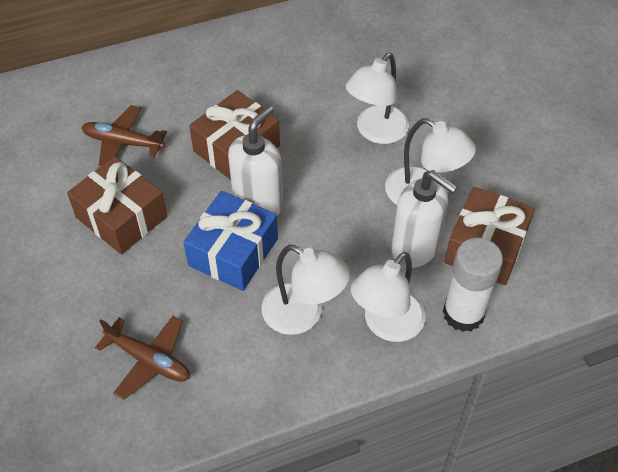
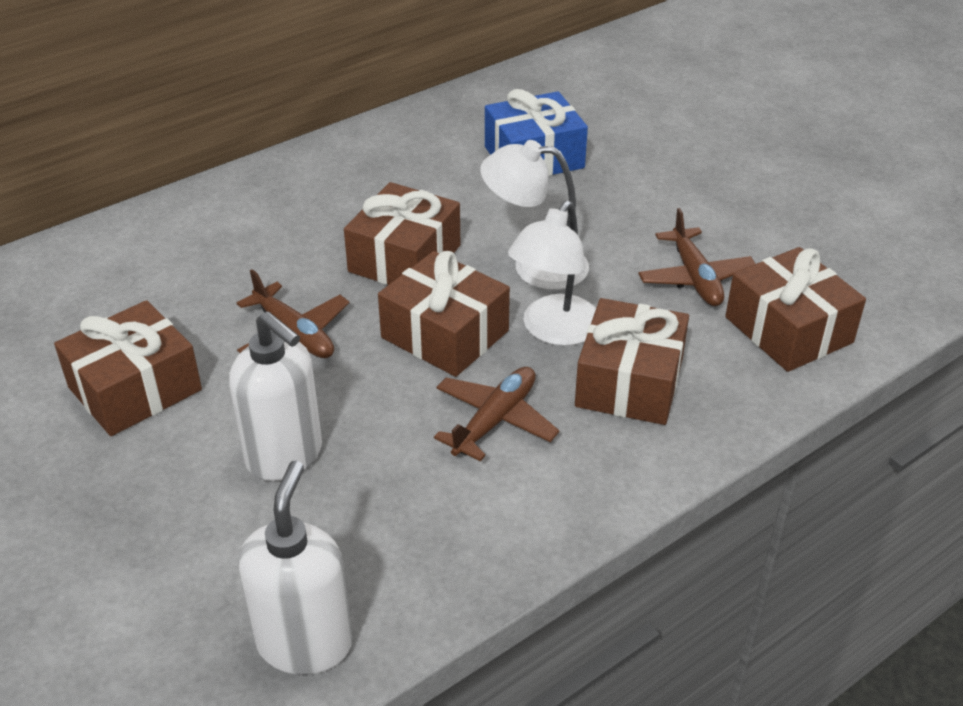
brown gift: [67,156,167,254] [189,90,280,180] [444,187,535,285] = 3 -> [54,300,202,436] [344,182,460,285] [378,251,510,377] [575,298,689,425] [725,247,866,372] = 5
brown plane: [81,105,167,167] [95,316,190,400] = 2 -> [237,269,349,358] [434,367,560,461] [638,208,756,306] = 3
white glue stick: [443,238,503,332] = 1 -> none = 0
white lamp: [261,245,350,335] [346,53,409,144] [351,252,426,342] [385,118,476,205] = 4 -> [480,140,589,290] [508,201,596,346] = 2

